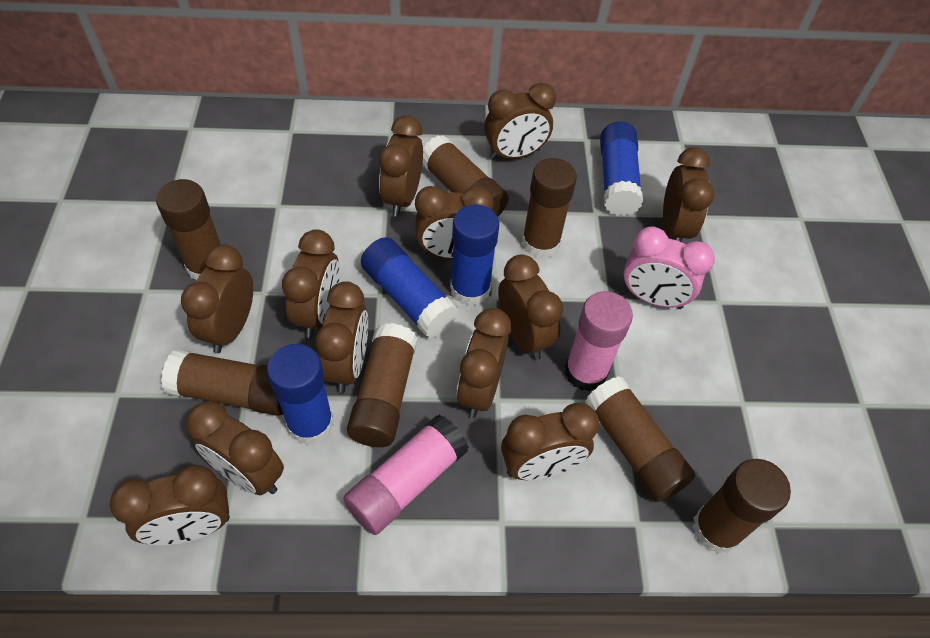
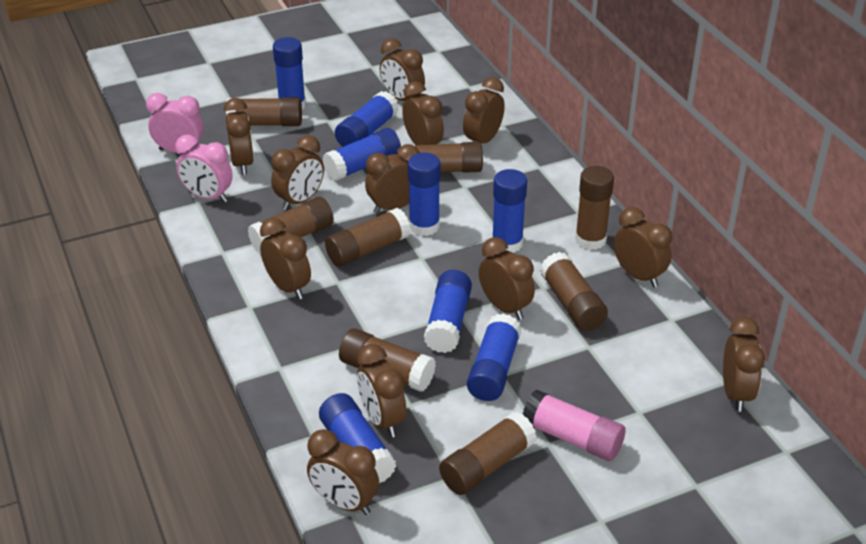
blue glue stick: [267,344,334,445] [361,237,459,338] [450,204,499,306] [600,122,643,216] = 4 -> [273,37,306,110] [319,393,397,484] [323,128,401,181] [335,91,399,147] [408,153,441,236] [424,270,472,353] [467,313,522,401] [492,169,527,253] = 8
brown glue stick: [156,179,221,281] [161,349,283,416] [347,323,418,447] [422,135,509,217] [522,158,577,258] [585,376,695,502] [692,459,791,554] = 7 -> [226,97,302,126] [248,197,334,254] [325,208,411,267] [339,328,436,392] [412,142,483,173] [439,412,537,495] [540,252,608,331] [575,166,614,250] = 8
pink clock: [624,226,715,309] = 1 -> [146,93,204,153] [175,135,233,203] = 2
pink glue stick: [343,415,469,535] [565,291,633,391] = 2 -> [523,389,625,461] = 1

